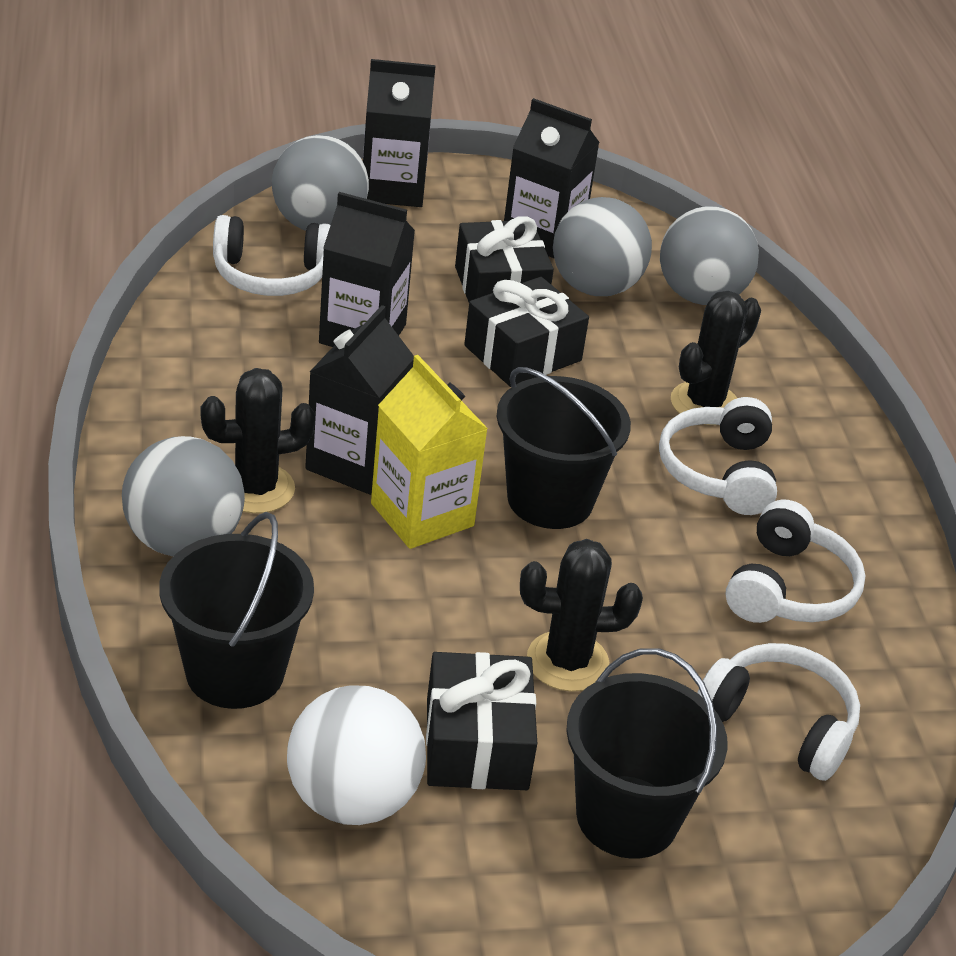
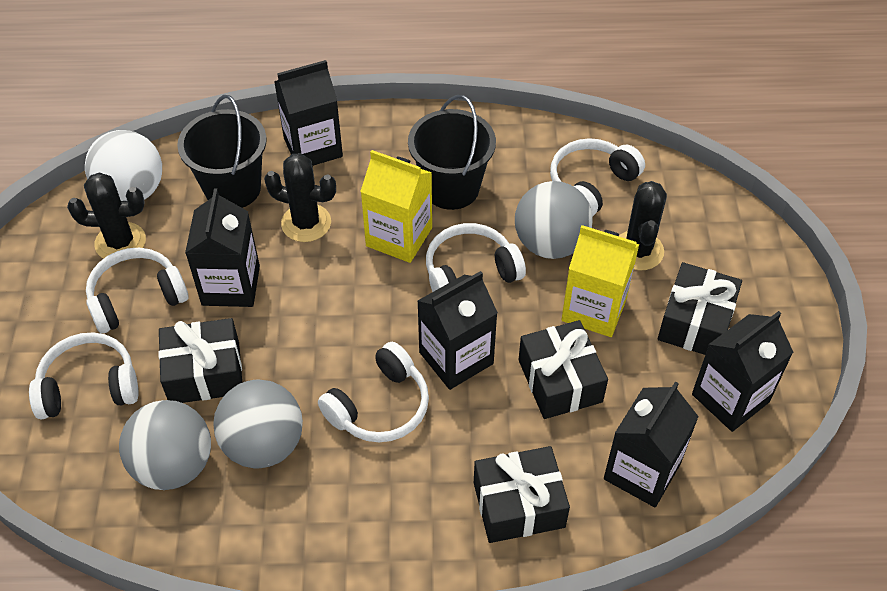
black bucket: [159,512,314,709] [497,367,631,529] [566,648,728,859] = 3 -> [177,95,267,208] [408,95,496,210] = 2
black carton: [305,305,414,495] [319,192,415,347] [363,59,436,207] [504,98,600,258] = 4 -> [185,188,260,307] [274,60,343,166] [417,271,498,390] [604,381,699,507] [692,311,794,432] = 5
black gift: [426,652,537,790] [455,216,554,302] [464,277,589,387] = 3 -> [158,318,242,403] [474,446,570,543] [518,320,608,419] [658,262,742,355] = 4
grey ball: [122,436,245,556] [272,135,369,231] [553,197,652,296] [660,206,759,305] = 4 -> [119,400,211,490] [213,380,303,469] [515,181,593,259] = 3
white headphones: [213,215,331,296] [659,397,777,515] [697,643,860,781] [725,500,865,623] = 4 -> [29,333,139,419] [86,248,189,333] [318,342,429,442] [426,223,526,292] [550,138,645,217] = 5
yellow carton: [371,355,488,549] = 1 -> [360,150,432,263] [561,225,639,337] = 2

